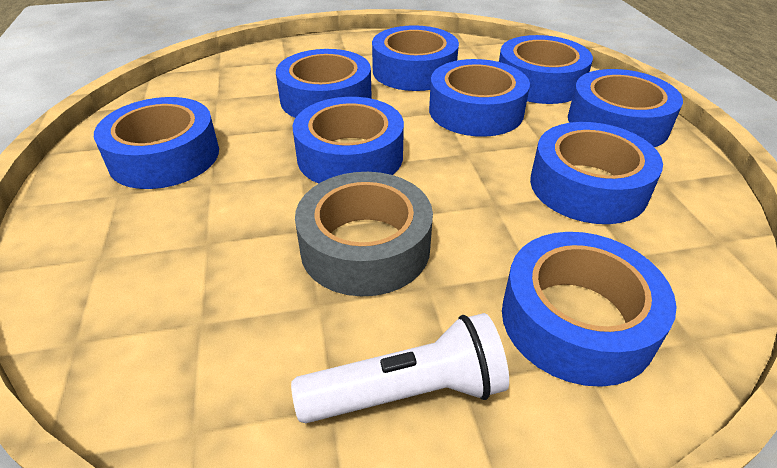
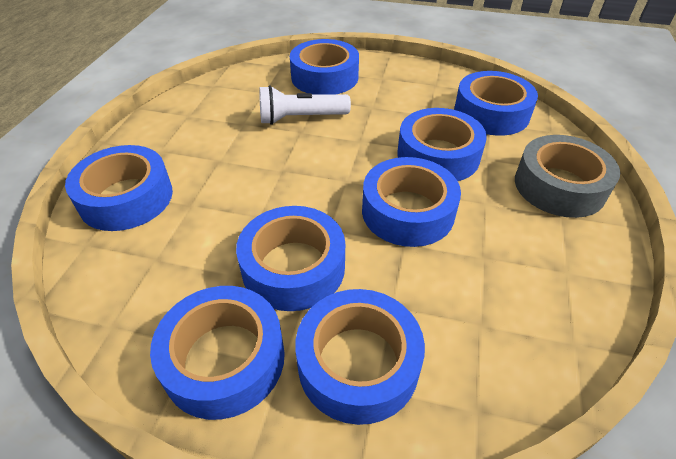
blue tape: [94,97,219,189] [276,49,372,118] [293,97,404,184] [372,25,459,91] [429,59,530,137] [499,35,593,104] [502,232,677,387] [530,122,663,224] [568,69,683,147] = 9 -> [65,145,173,231] [150,286,285,420] [236,206,345,311] [290,39,359,95] [295,289,425,425] [362,157,461,247] [397,108,487,181] [454,71,538,136] = 8

